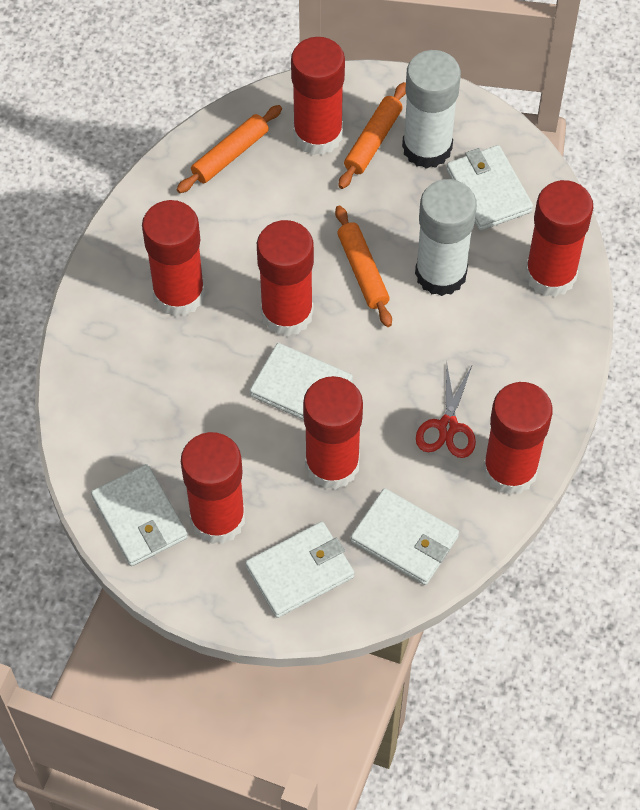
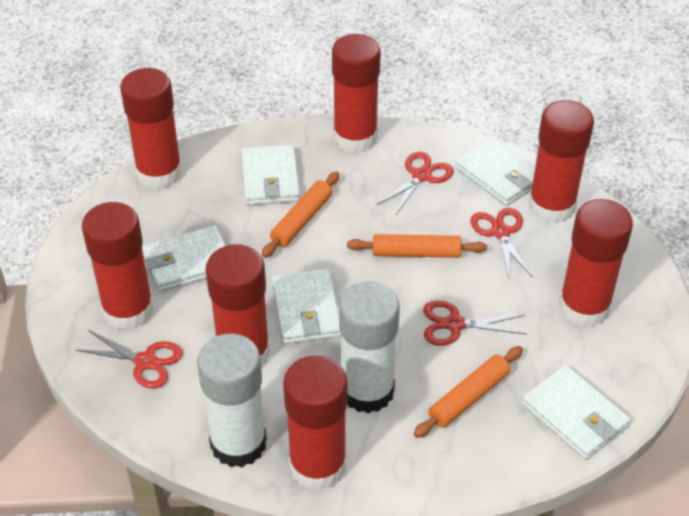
red scissors: [416,363,476,458] = 1 -> [76,330,183,389] [377,152,454,214] [423,300,526,346] [470,208,533,278] = 4

